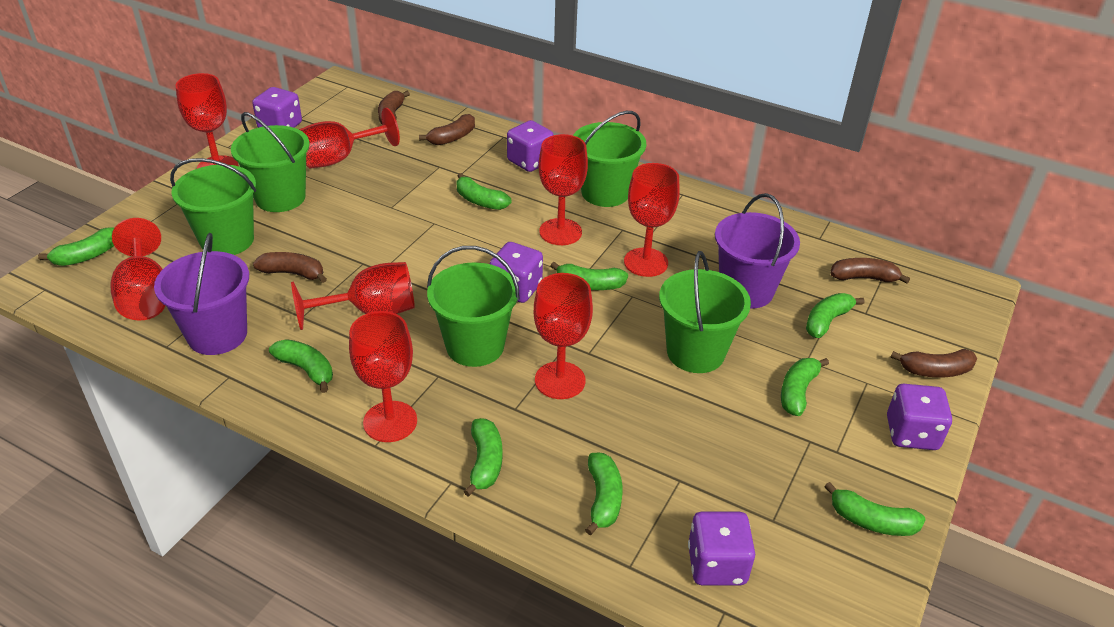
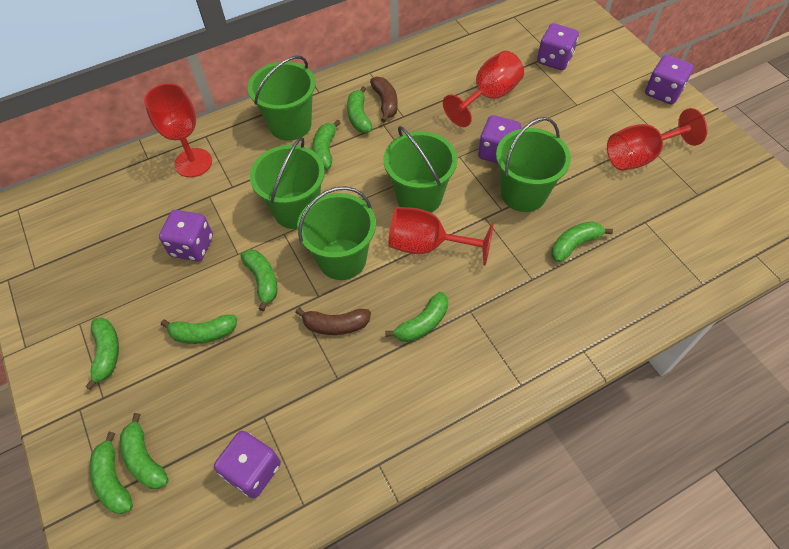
brown banana: [253,252,327,283] [378,91,410,124] [419,114,475,145] [831,258,910,284] [891,349,977,378] = 5 -> [295,308,371,335] [370,77,398,123] = 2
purple bucket: [154,233,249,355] [715,193,800,309] = 2 -> none = 0
red goblet: [110,218,165,320] [176,73,239,169] [291,262,415,330] [299,108,400,169] [349,311,417,442] [534,273,593,399] [539,134,588,245] [624,163,680,277] = 8 -> [144,83,212,177] [388,207,493,265] [443,51,524,127] [607,108,708,171] = 4

